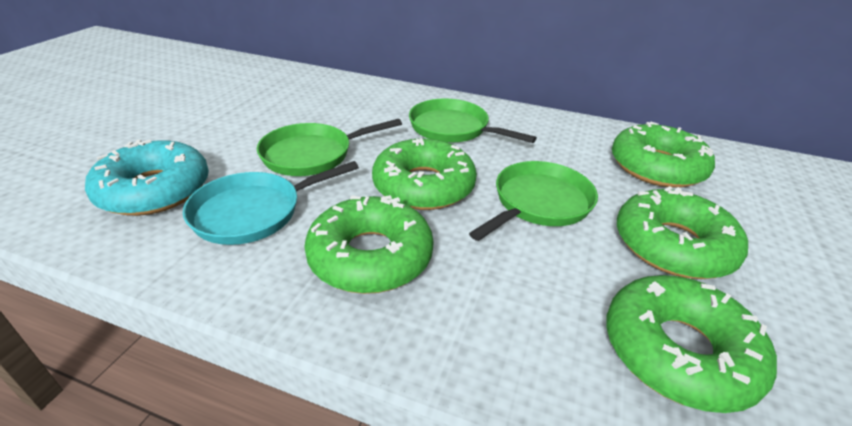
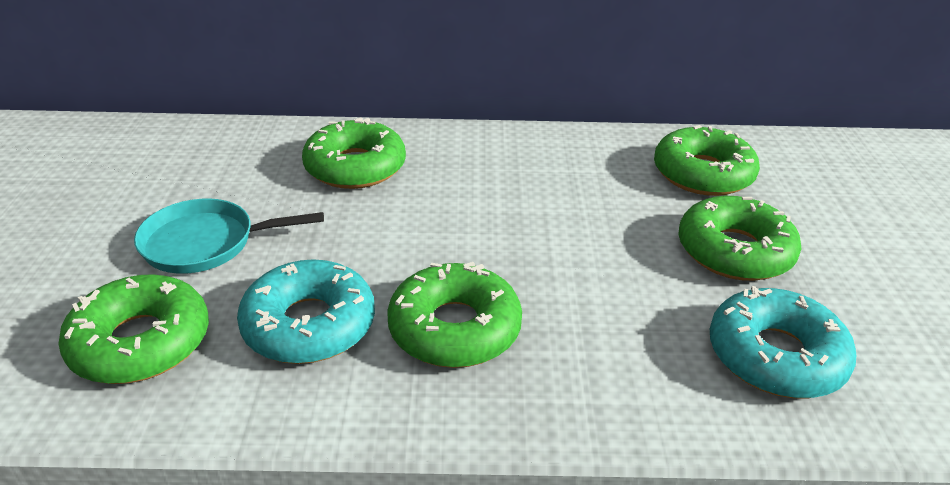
green pan: [257,119,402,176] [409,98,537,143] [469,161,598,241] = 3 -> none = 0
turquoise donut: [85,140,209,216] = 1 -> [237,259,375,364] [710,286,856,398] = 2

